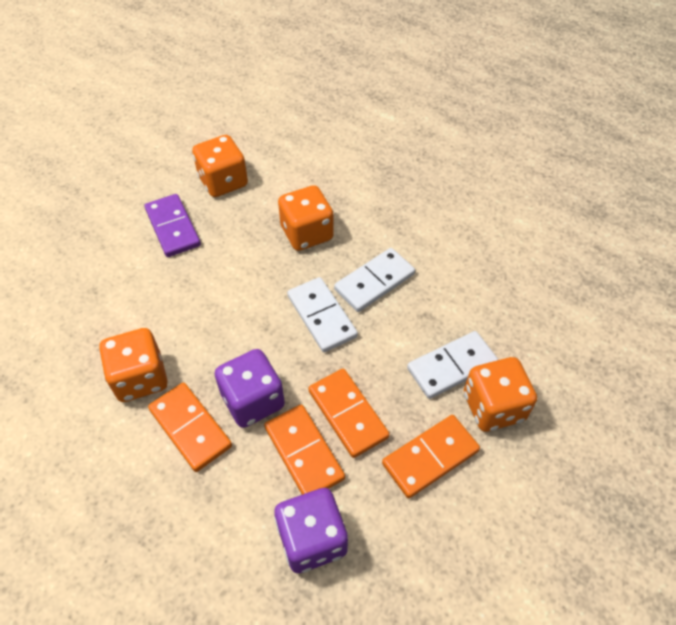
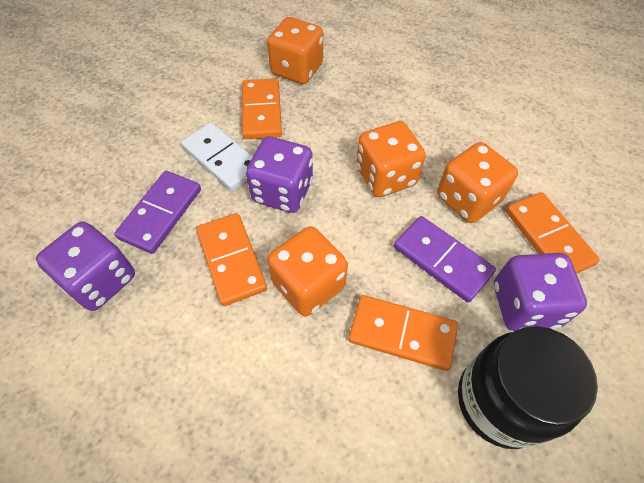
black jar: none = 0 -> [458,326,598,449] = 1
purple dice: [215,349,285,428] [274,488,348,573] = 2 -> [36,221,135,311] [246,136,313,213] [494,253,587,331] = 3
purple domino: [145,194,201,257] = 1 -> [114,171,201,254] [394,216,496,303] = 2
white domino: [287,277,358,352] [334,248,415,312] [407,331,498,399] = 3 -> [181,122,253,191] = 1

